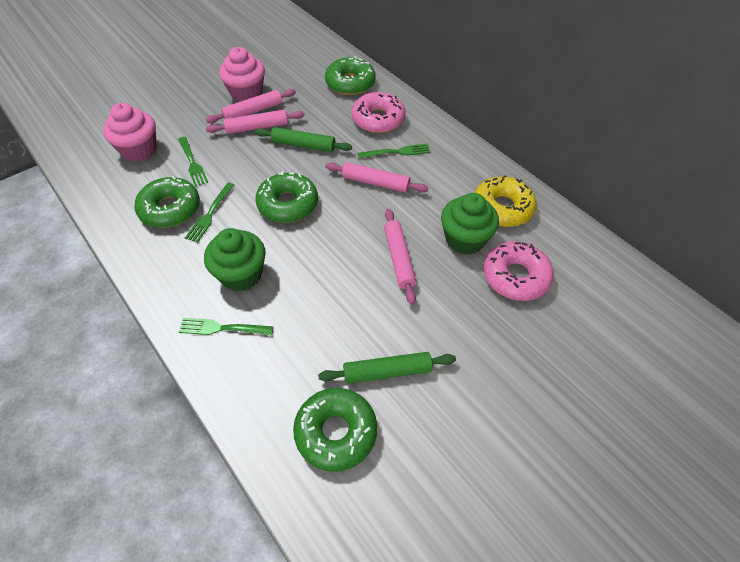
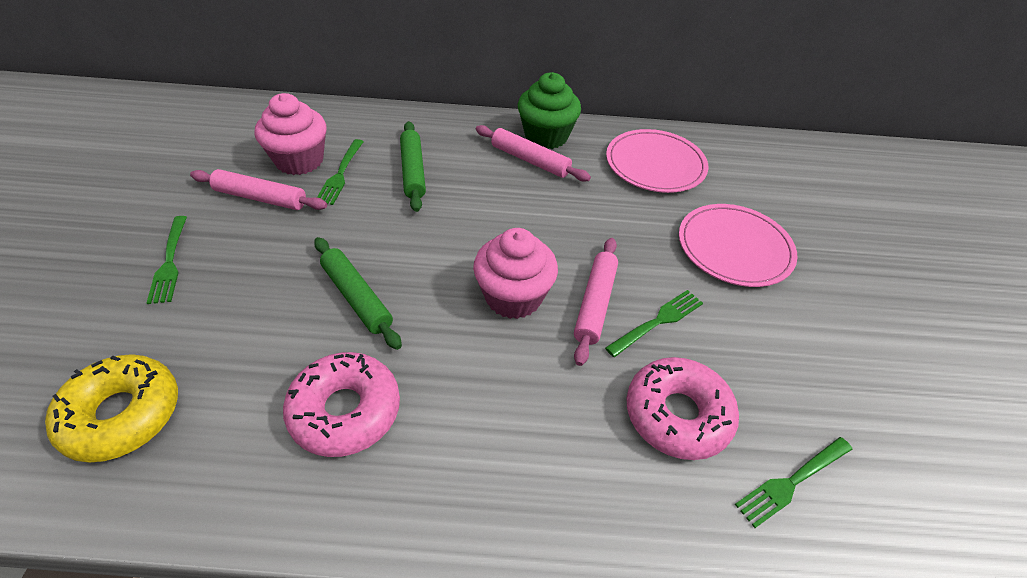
green cupcake: [204,228,266,291] [441,193,499,255] = 2 -> [518,72,581,149] = 1
green donut: [134,176,200,228] [255,171,318,223] [293,388,377,472] [325,56,376,95] = 4 -> none = 0
pink plate: none = 0 -> [606,129,708,193] [679,204,798,287] = 2
pink rolling pin: [206,89,296,123] [206,110,305,134] [325,162,428,192] [384,209,416,305] = 4 -> [190,169,327,210] [476,125,591,181] [574,238,618,366] = 3

